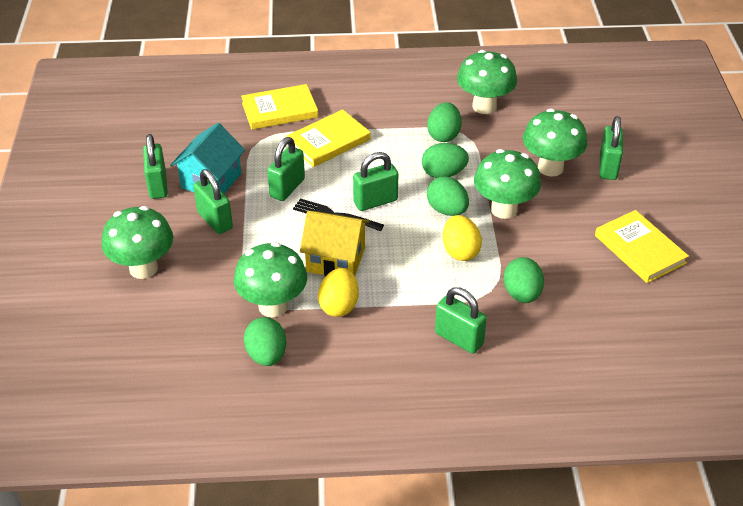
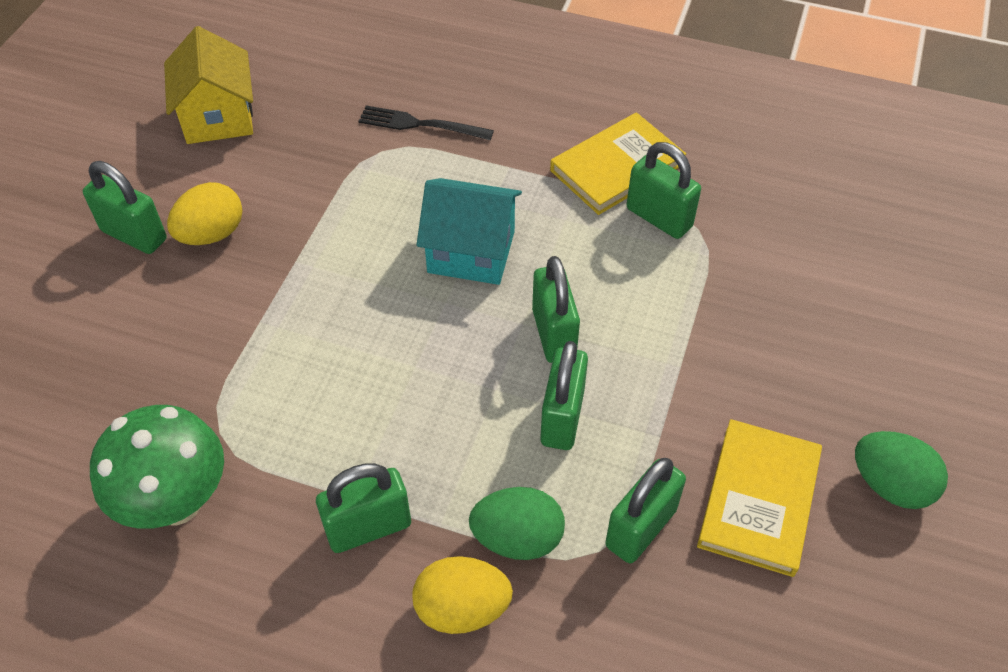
green egg: [244,317,286,366] [422,143,469,178] [427,102,462,142] [427,176,469,216] [504,257,544,303] = 5 -> [469,487,565,560] [855,431,948,509] = 2
green mushroom: [102,206,173,279] [234,242,307,317] [457,50,517,114] [474,149,541,219] [523,109,587,177] = 5 -> [90,405,224,529] = 1
yellow book: [241,84,318,130] [286,109,371,167] [595,210,689,283] = 3 -> [550,112,686,215] [697,419,822,577] = 2

